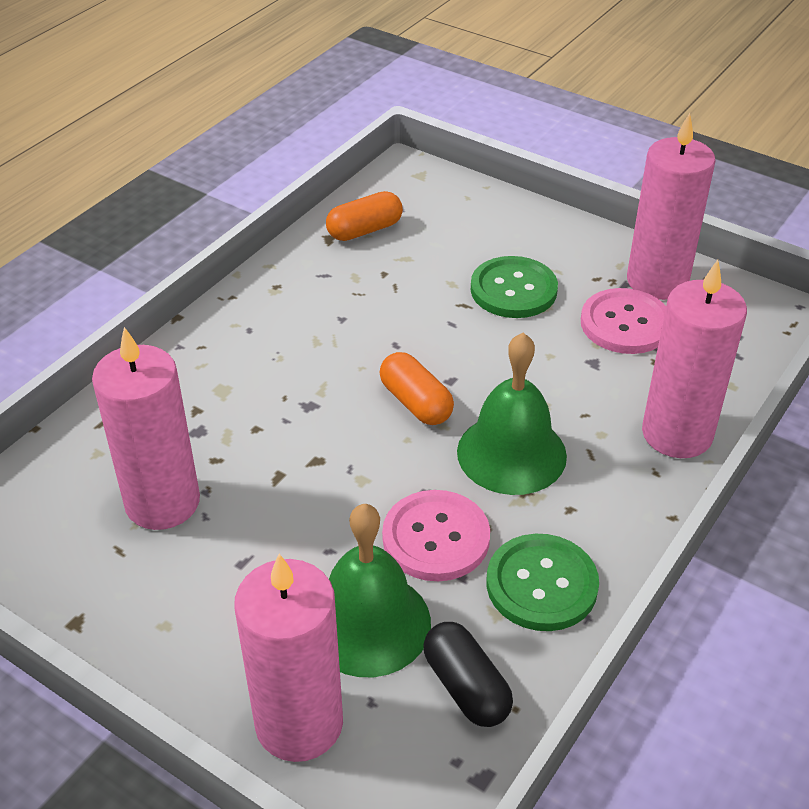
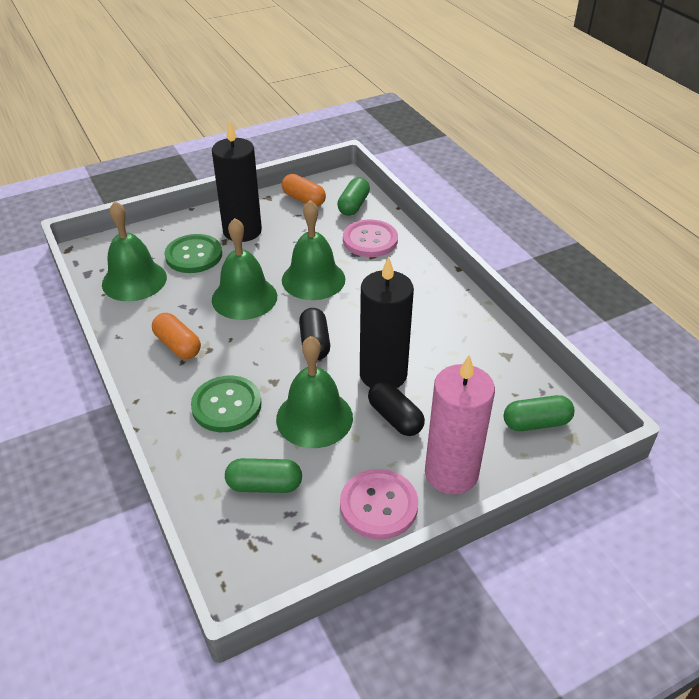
black candle: none = 0 -> [212,120,262,242] [360,256,414,388] = 2
black capsule: [423,622,513,727] = 1 -> [299,308,330,360] [368,381,425,436] = 2
green bell: [329,504,431,677] [457,333,567,495] = 2 -> [102,201,167,301] [212,218,277,320] [276,336,353,448] [282,200,345,300] = 4
green capsule: none = 0 -> [225,458,302,493] [337,177,370,216] [504,395,574,431] = 3
pink candle: [92,327,200,530] [234,554,343,762] [627,113,716,300] [642,260,747,458] = 4 -> [425,355,495,495] = 1

